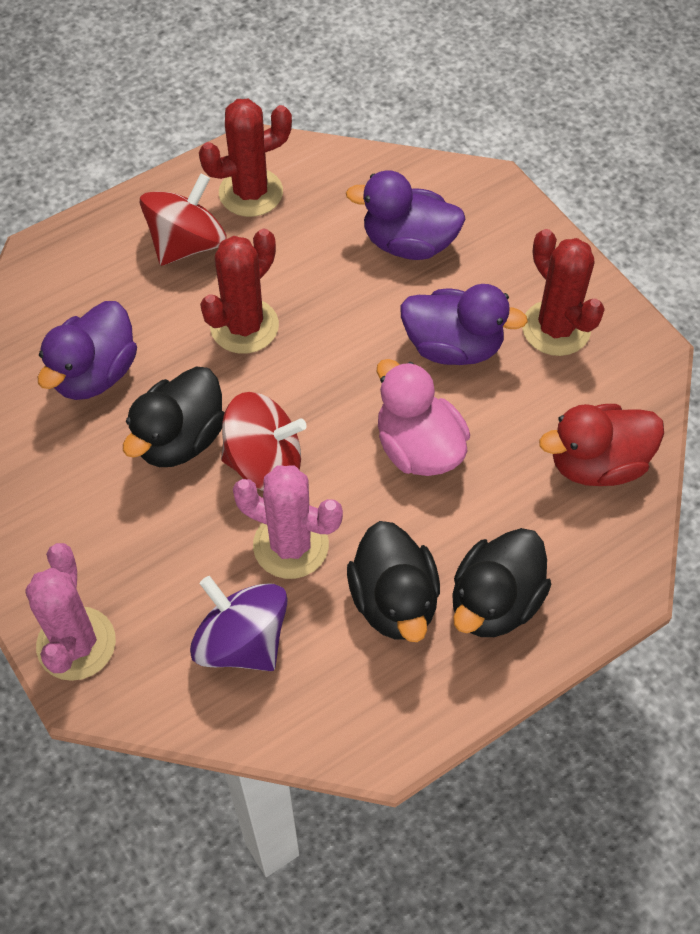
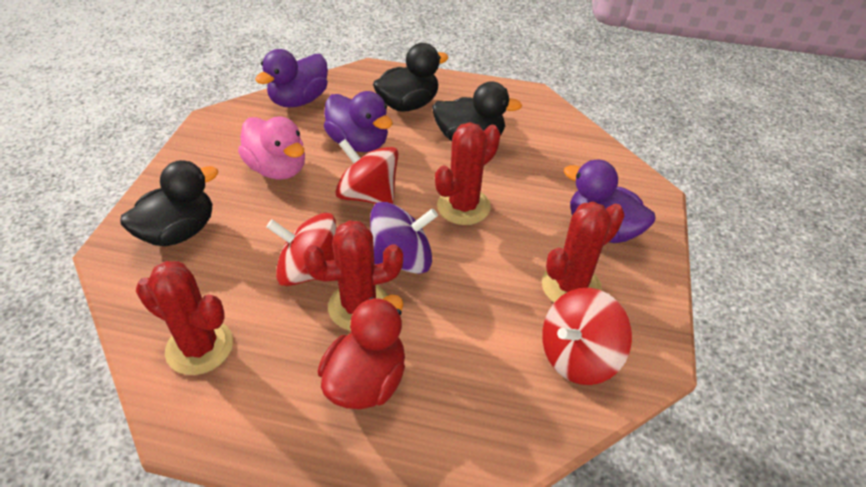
pink cactus: [25,543,116,681] [233,465,343,579] = 2 -> none = 0
red cactus: [199,99,292,217] [200,229,279,354] [522,229,605,356] = 3 -> [136,261,233,375] [303,220,403,331] [435,122,500,225] [542,202,625,302] = 4
red spinning top: [140,174,227,266] [221,392,307,491] = 2 -> [266,213,337,286] [335,139,399,204] [542,288,632,385] = 3

